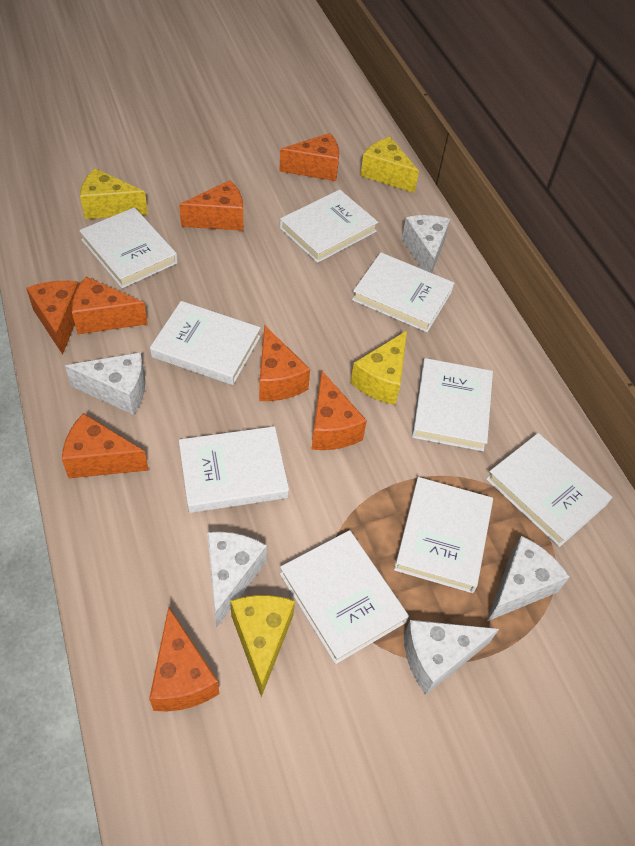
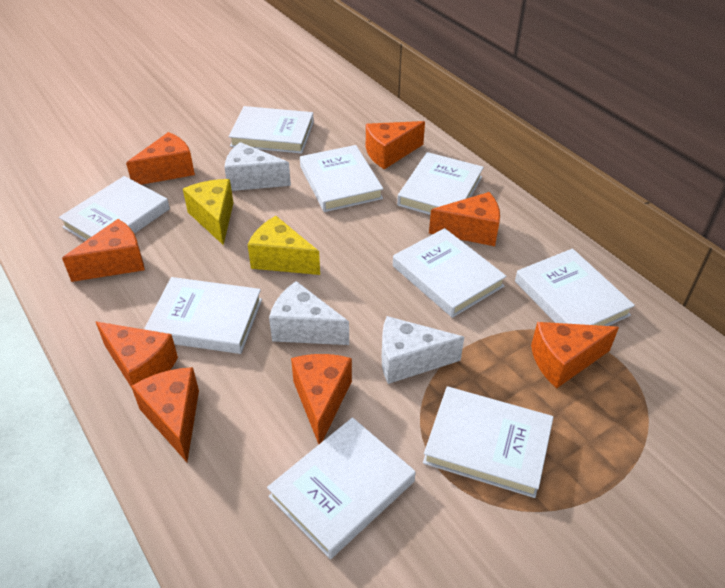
white cheese: [65,352,145,415] [207,532,267,628] [402,215,450,273] [404,620,499,694] [487,536,570,621] = 5 -> [225,142,291,191] [269,281,349,345] [382,316,464,384] = 3
yellow cheese: [80,168,148,219] [230,595,295,697] [350,331,407,405] [360,137,419,193] = 4 -> [183,179,233,245] [248,216,320,275] = 2

